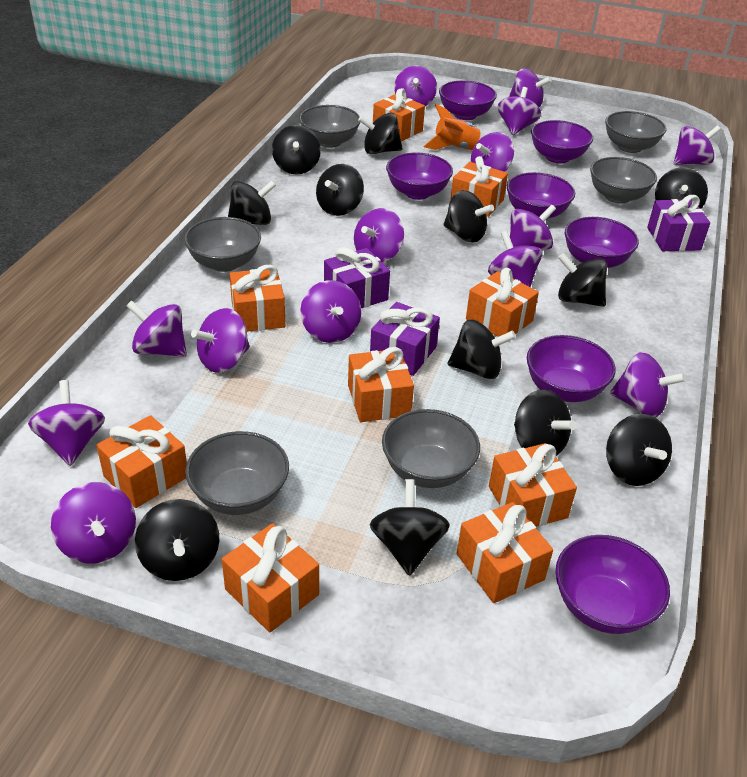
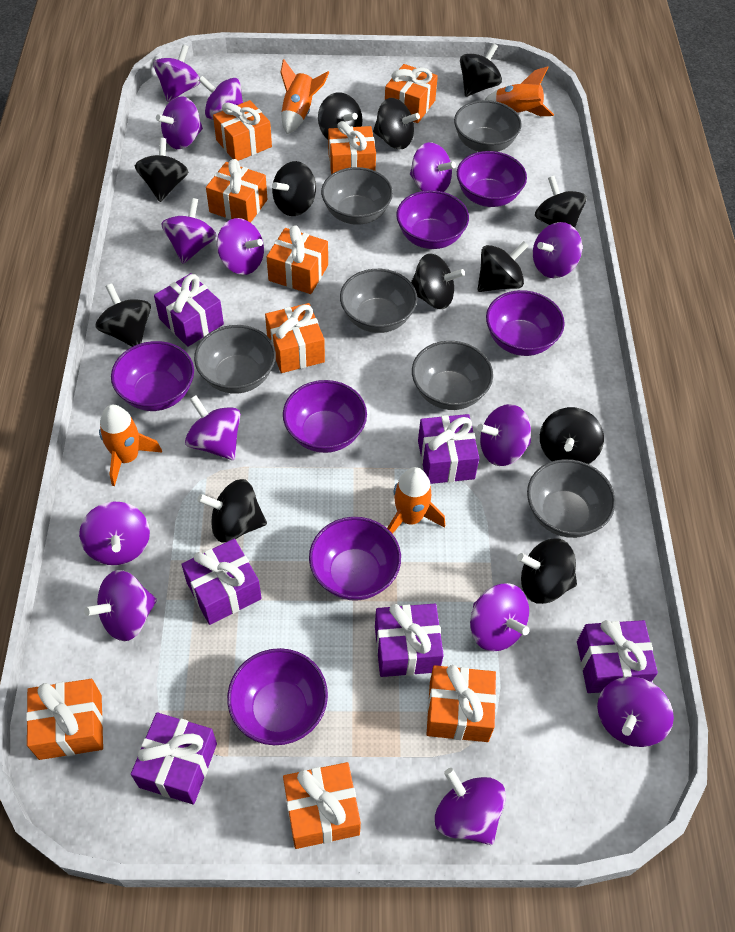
orange rocket: [423,104,485,150] = 1 -> [99,405,162,486] [280,59,329,134] [387,467,445,534] [485,66,554,116] = 4
purple gift: [324,247,390,308] [370,302,440,376] [647,195,710,251] = 3 -> [131,712,217,804] [154,273,224,347] [181,539,262,625] [375,604,444,677] [418,414,479,484] [577,620,658,693] = 6

